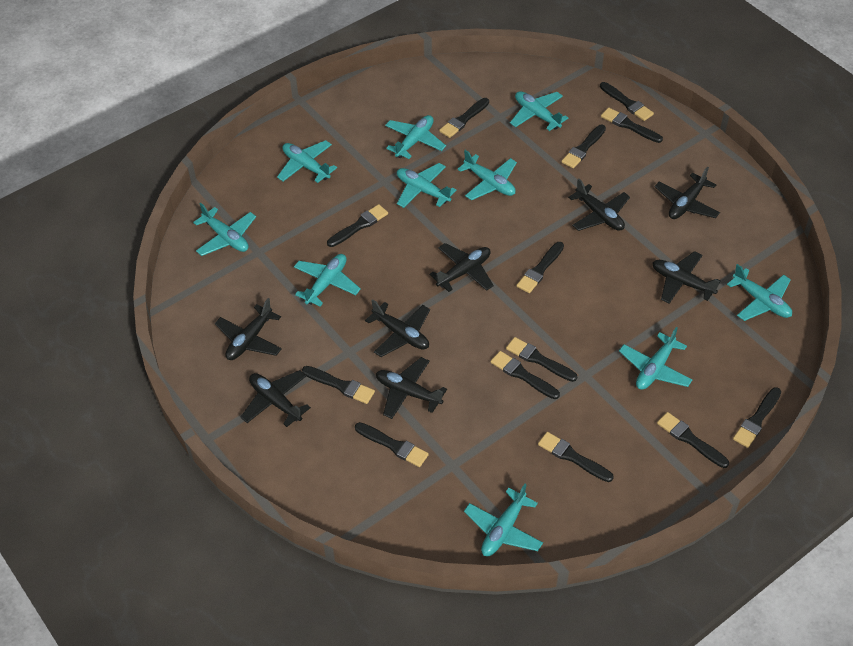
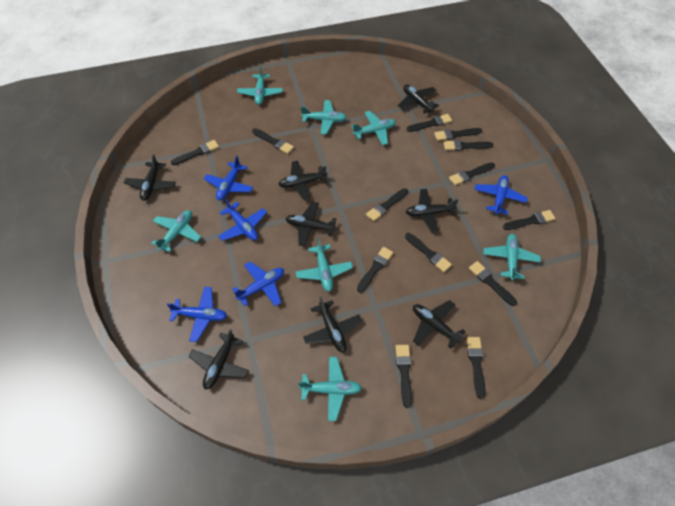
blue plane: none = 0 -> [166,287,227,342] [204,156,253,200] [218,199,267,241] [232,262,284,306] [474,175,528,215] = 5
turquoise plane: [193,203,256,256] [277,140,337,183] [294,254,361,307] [385,115,446,159] [397,163,456,208] [457,150,517,200] [464,484,543,556] [510,91,568,131] [619,327,693,390] [727,264,792,321] = 10 -> [151,210,201,252] [237,66,283,105] [295,238,353,292] [298,357,362,421] [301,100,347,135] [352,111,396,145] [483,234,541,281] = 7

